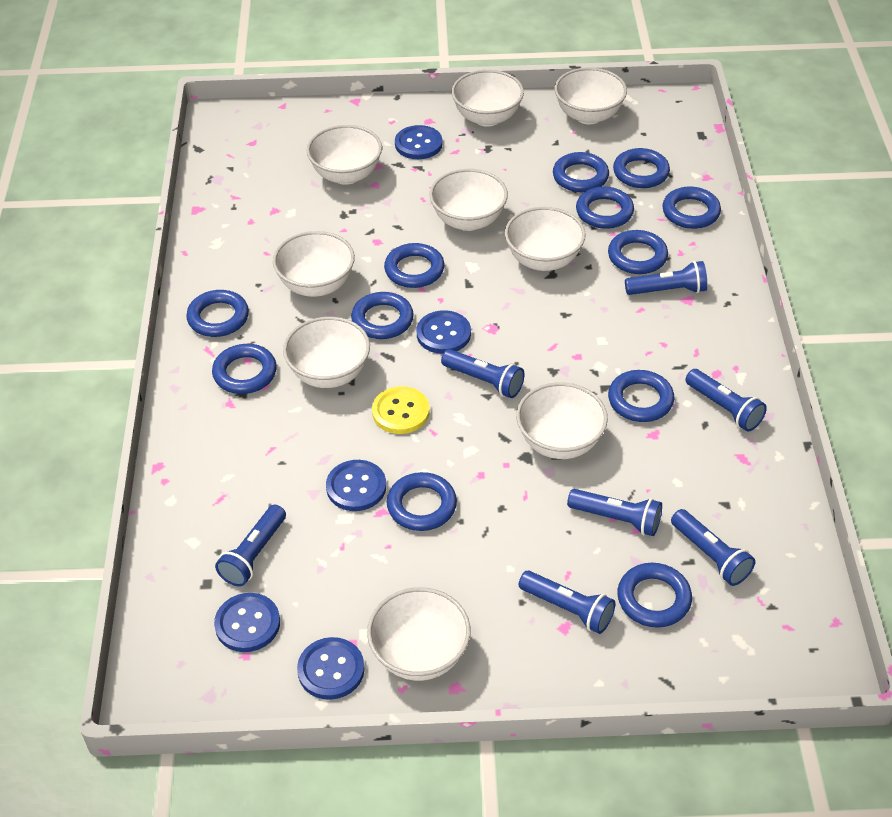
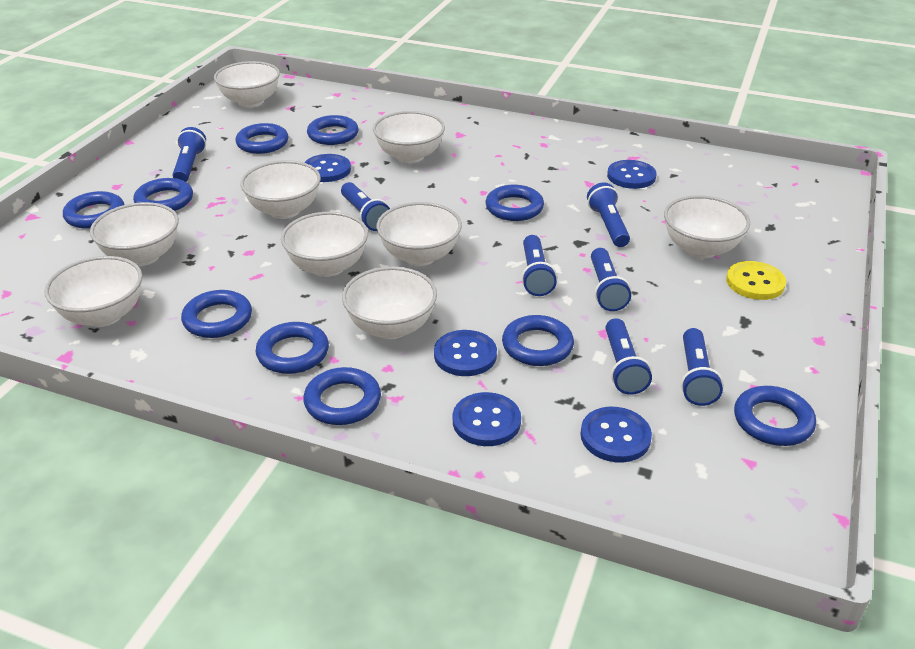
blue ring: [186,290,249,337] [212,344,277,394] [351,292,414,339] [384,243,445,288] [387,472,457,531] [553,152,609,192] [576,187,634,229] [608,230,668,274] [608,370,674,422] [613,148,670,188] [617,563,692,628] [662,187,721,229] = 12 -> [63,191,125,229] [133,178,193,211] [181,290,252,338] [236,123,288,154] [255,322,329,374] [303,367,381,425] [307,115,359,145] [486,185,544,221] [502,315,574,366] [734,386,816,446] = 10

